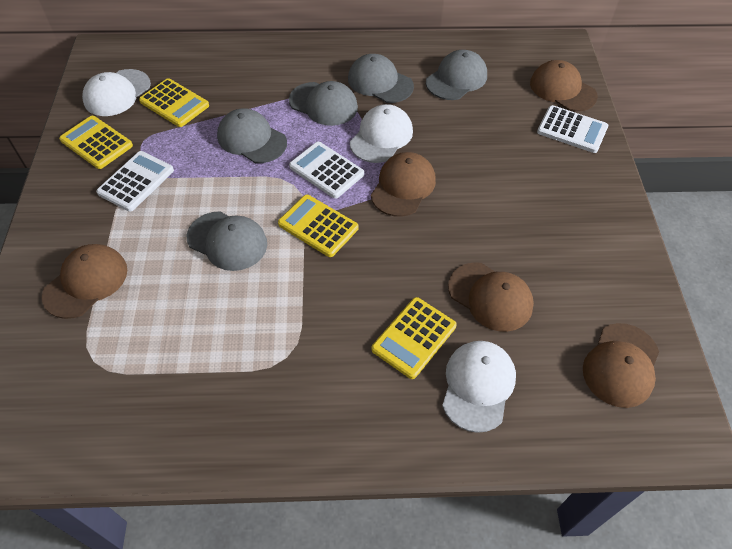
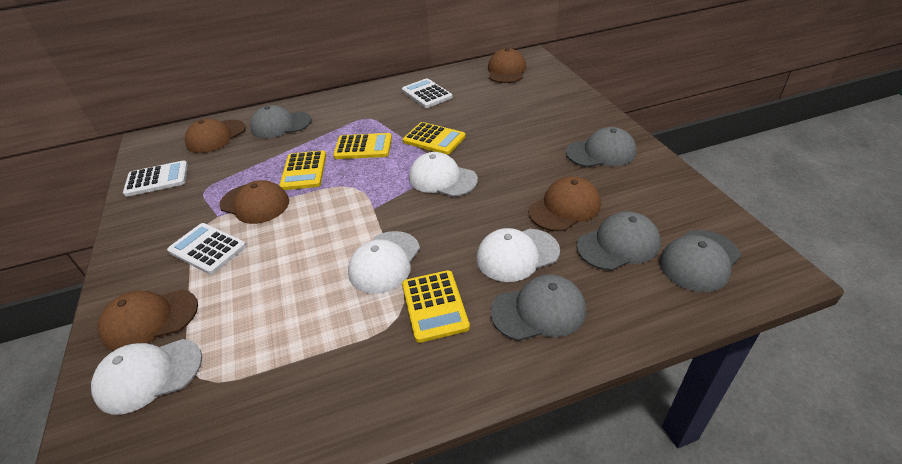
white cap: [82,69,151,116] [350,104,413,163] [442,341,516,433] = 3 -> [91,339,202,414] [348,231,420,294] [409,152,478,197] [476,228,560,282] = 4

